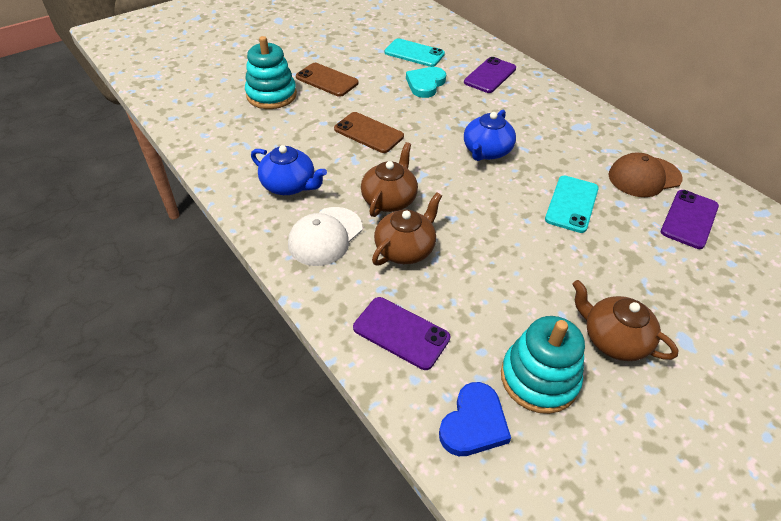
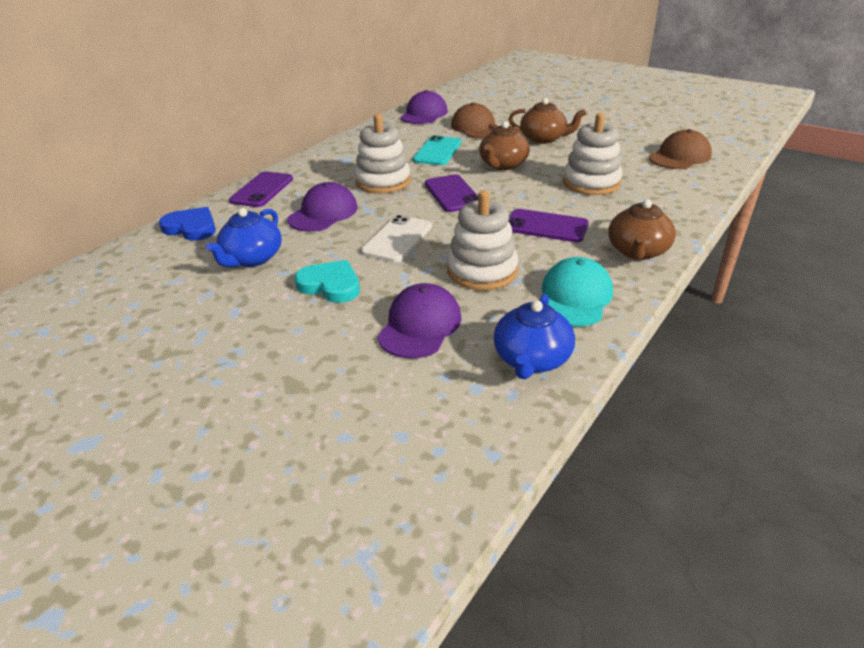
brown cap: [609,152,683,197] = 1 -> [451,102,498,138] [649,129,712,169] = 2
brown phone: [296,63,359,97] [334,112,404,153] = 2 -> none = 0
purple cap: none = 0 -> [287,182,358,232] [377,283,462,359] [401,90,448,124] = 3
turquoise cap: none = 0 -> [542,257,613,327] = 1
turquoise phone: [385,38,445,67] [545,176,599,233] = 2 -> [413,135,462,165] = 1
turquoise stacking toy: [245,36,297,109] [501,316,585,414] = 2 -> none = 0
white cap: [288,207,362,266] = 1 -> none = 0
white phone: none = 0 -> [361,215,432,262] = 1
white stacking toy: none = 0 -> [355,114,411,194] [447,191,518,290] [563,113,622,195] = 3

